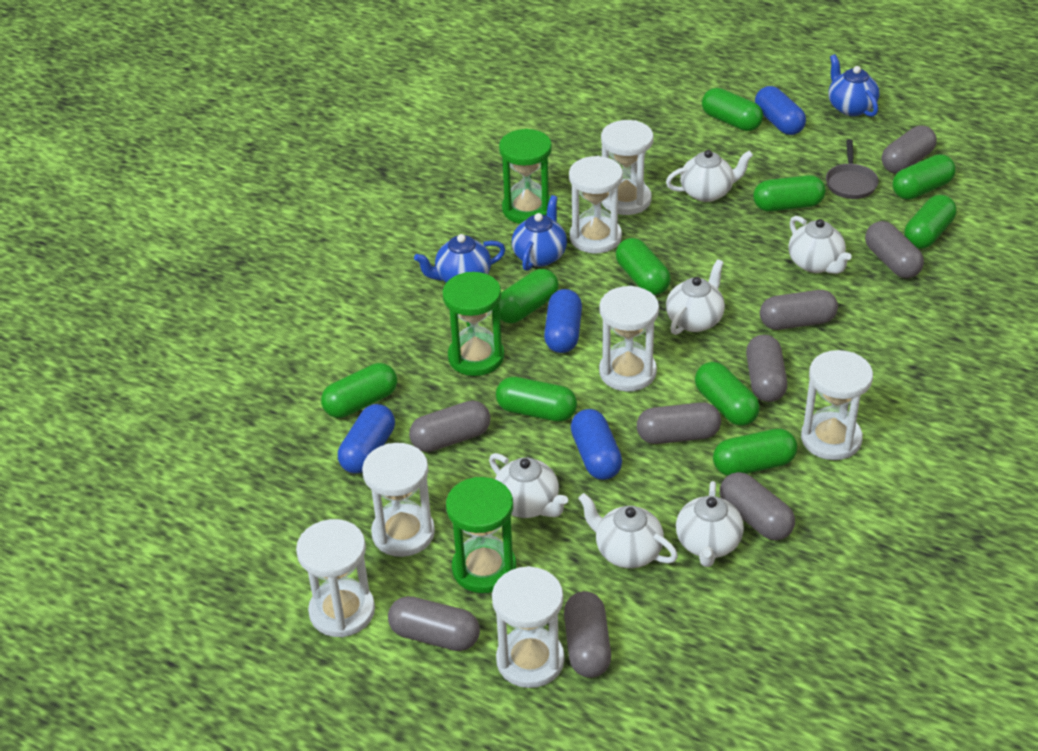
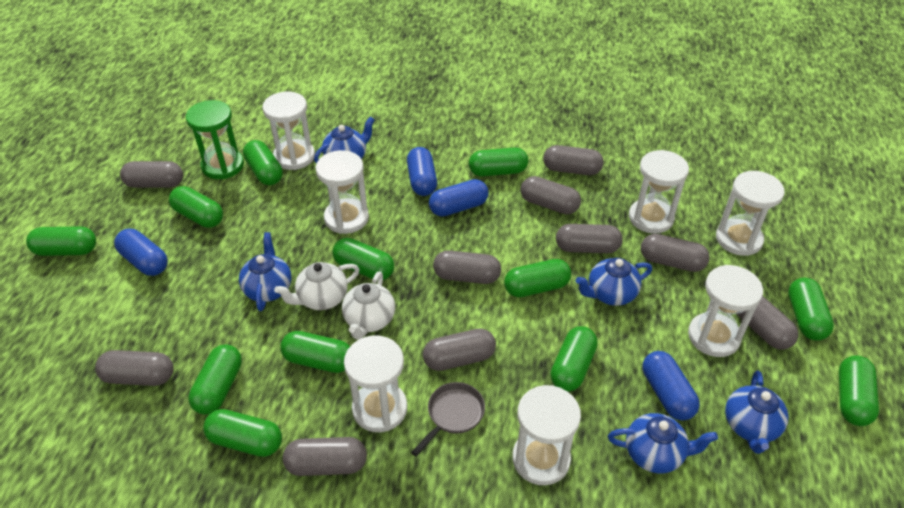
blue teapot: [414,234,506,283] [512,195,567,271] [829,54,879,117] = 3 -> [239,232,291,311] [314,117,375,164] [576,258,652,306] [608,413,718,473] [725,370,788,454] = 5
green capsule: [321,363,397,418] [496,377,577,422] [499,269,559,323] [616,238,671,295] [695,362,760,426] [702,88,763,131] [713,429,797,476] [753,175,826,212] [893,154,955,200] [905,195,956,249] = 10 -> [26,226,96,256] [169,186,223,228] [188,344,242,415] [203,409,282,457] [243,140,283,185] [280,331,350,373] [332,238,394,281] [469,147,528,177] [504,259,571,297] [551,326,598,391] [788,278,834,341] [839,355,879,426] = 12
green hourglass: [443,272,504,376] [446,477,516,593] [499,129,552,224] = 3 -> [186,100,244,179] = 1
grey capsule: [388,596,480,651] [409,400,491,452] [564,591,611,678] [637,402,721,444] [720,472,795,540] [746,334,787,402] [760,290,838,330] [865,221,924,278] [882,126,937,173] = 9 -> [95,350,174,386] [120,161,183,188] [283,437,367,476] [423,328,496,371] [433,250,501,284] [521,176,581,214] [543,145,604,175] [556,224,623,253] [641,234,710,272] [737,296,798,350] = 10
white teapot: [489,453,568,518] [578,493,678,568] [666,150,753,202] [666,259,725,335] [676,481,744,567] [789,216,852,274] = 6 -> [274,262,360,310] [342,271,395,340] = 2

